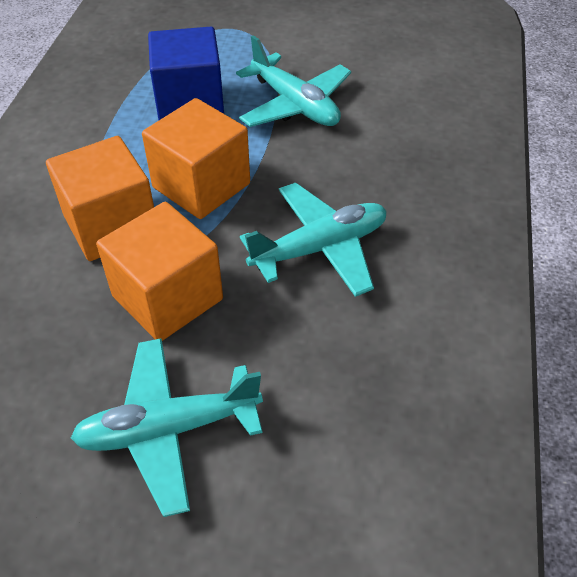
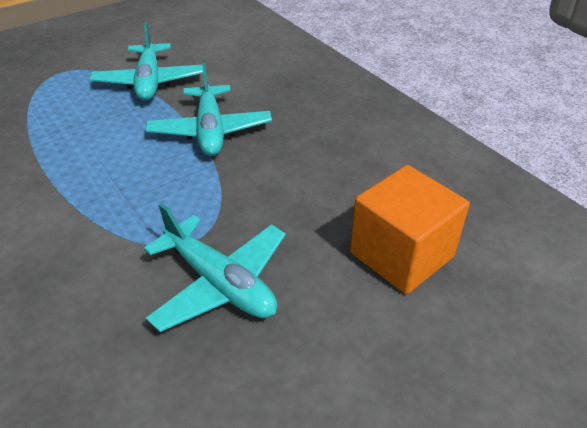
blue cube: [148,27,224,120] = 1 -> none = 0
orange cube: [46,136,154,261] [96,202,223,341] [142,98,250,219] = 3 -> [350,165,470,294] = 1

